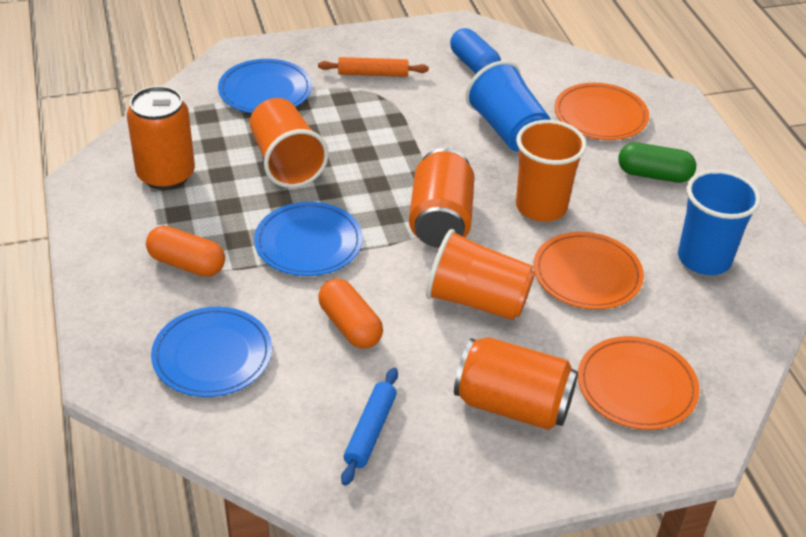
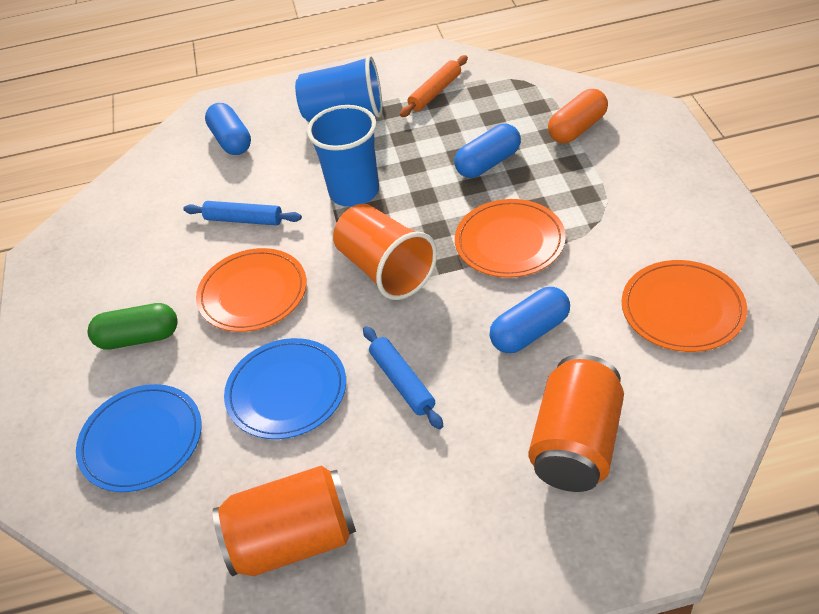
blue capsule: [450,28,501,73] = 1 -> [205,103,251,155] [454,124,521,178] [489,287,570,353] = 3
blue plate: [151,307,272,397] [218,59,312,113] [254,202,363,276] = 3 -> [76,384,202,492] [224,338,346,439] = 2
blue rolling pin: [341,368,398,486] = 1 -> [184,201,302,226] [363,326,443,429] = 2
orange can: [127,86,195,190] [409,148,475,247] [454,337,578,430] = 3 -> [213,466,356,576] [528,354,624,492] = 2
orange capsule: [146,226,225,277] [318,279,383,349] = 2 -> [548,89,608,143] = 1
orange cup: [250,98,329,188] [426,229,535,320] [516,120,587,222] = 3 -> [333,204,437,300] = 1

